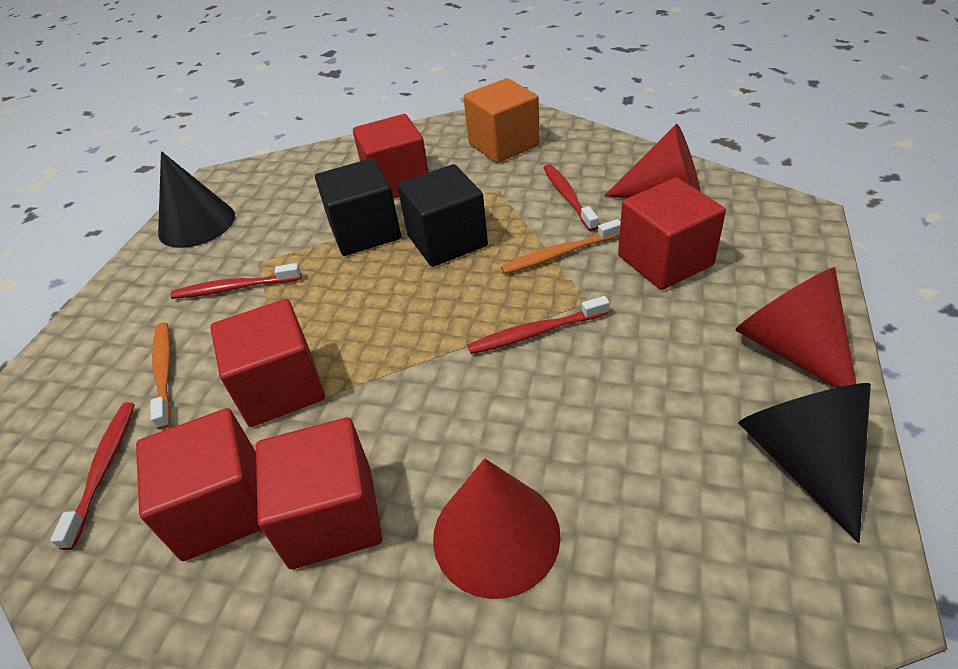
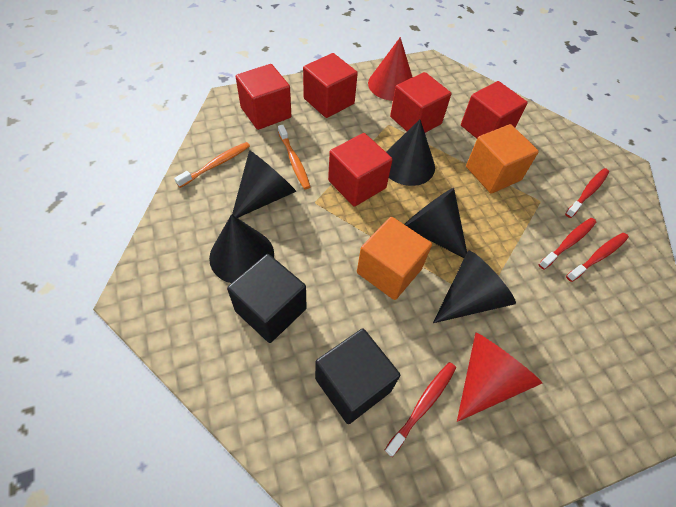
black cone: [158,151,235,248] [738,383,871,543] = 2 -> [209,214,274,283] [232,150,296,218] [386,119,435,186] [404,188,467,258] [433,250,516,323] = 5
orange cube: [463,78,540,163] = 1 -> [357,217,432,300] [466,124,539,194] = 2
red cone: [433,458,561,599] [604,124,701,198] [735,268,856,388] = 3 -> [368,37,412,101] [457,333,542,422] = 2

